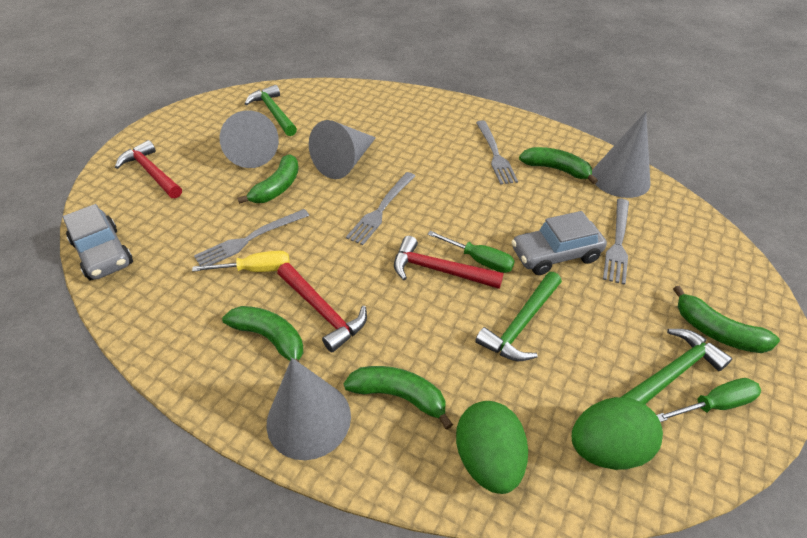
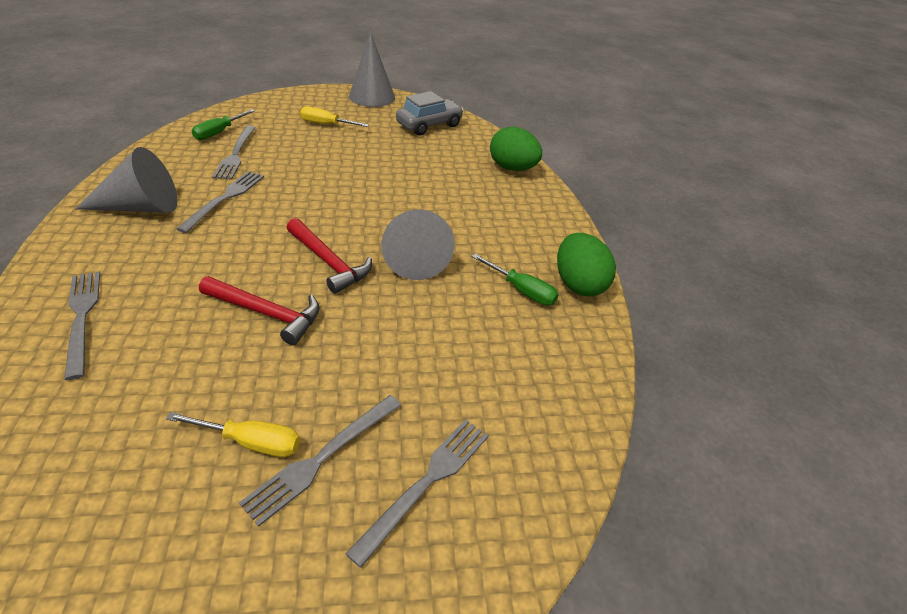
green banana: [222,306,303,362] [237,154,299,204] [344,366,453,429] [519,147,598,184] [673,285,780,353] = 5 -> none = 0
green hammer: [244,85,297,136] [475,272,562,361] [620,329,732,404] = 3 -> none = 0
grey car: [63,204,133,280] [511,211,607,275] = 2 -> [396,91,464,135] = 1
grey cone: [219,110,279,168] [267,358,351,460] [309,120,376,179] [592,111,651,198] = 4 -> [75,147,177,213] [349,32,395,107] [381,210,455,280] = 3
grey fork: [194,209,309,266] [346,172,415,245] [476,120,518,185] [603,199,629,285] = 4 -> [64,271,100,380] [176,171,264,233] [212,126,256,180] [239,395,401,527] [345,419,489,568] = 5
red hammer: [115,140,182,198] [277,263,367,352] [394,236,504,289] = 3 -> [199,276,320,345] [287,218,372,294] = 2
yellow screwdriver: [192,251,290,272] = 1 -> [166,412,300,457] [300,107,369,127] = 2

